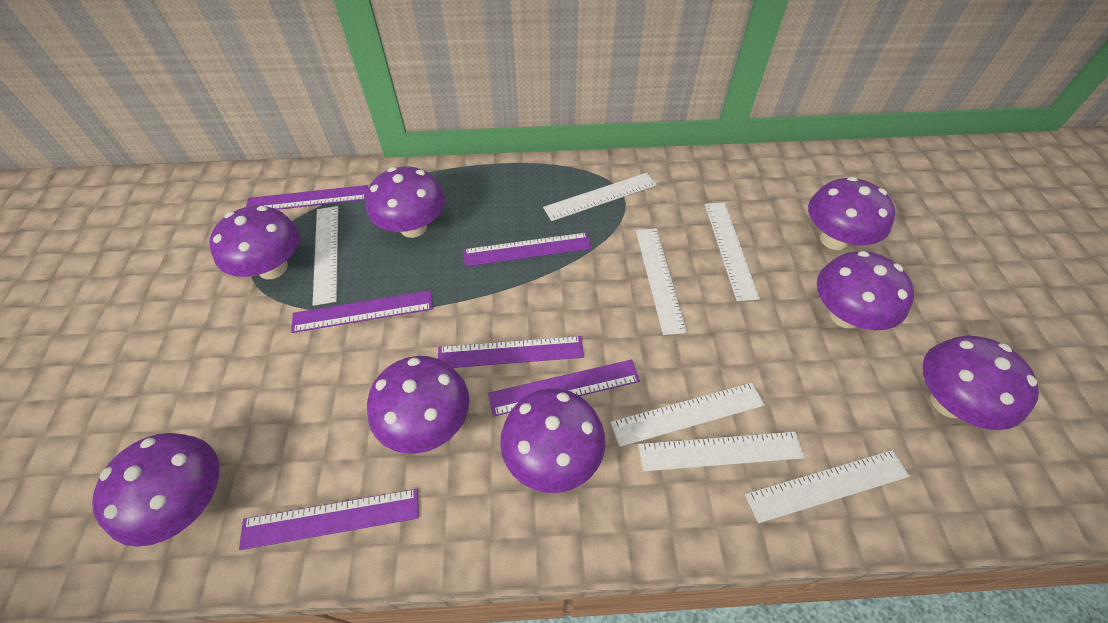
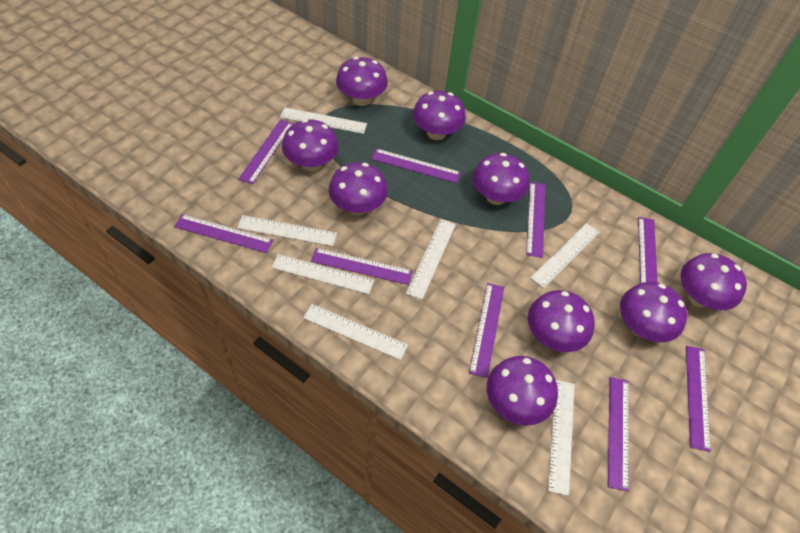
purple mushroom: [92,433,219,547] [209,206,299,279] [366,166,445,238] [367,356,469,454] [500,388,605,493] [808,177,895,250] [817,251,914,330] [922,335,1039,430] = 8 -> [282,119,339,171] [329,162,388,215] [336,57,388,106] [413,91,466,140] [473,153,530,205] [487,356,558,426] [528,290,595,352] [620,282,687,342] [680,253,747,310] = 9
purple ruler: [239,489,419,550] [246,185,368,210] [291,290,433,333] [438,336,584,368] [463,232,592,267] [488,360,640,417] = 6 -> [174,214,273,253] [238,119,293,184] [311,248,413,285] [371,148,461,183] [469,283,504,378] [526,182,546,258] [608,377,629,492] [638,217,658,283] [686,346,711,452] = 9

